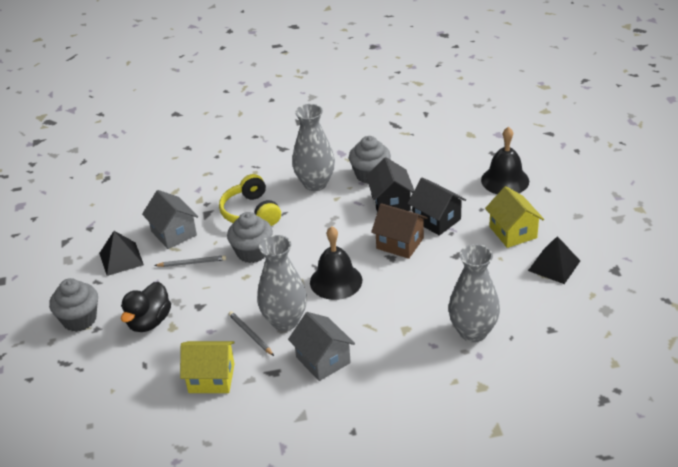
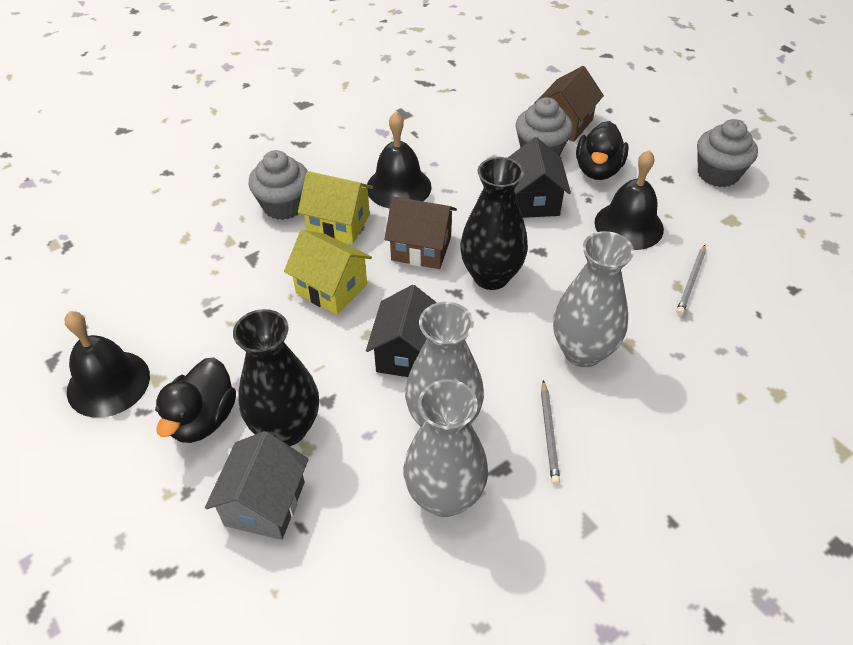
black bell: [310,226,362,300] [481,127,529,194] = 2 -> [65,311,150,418] [367,112,431,209] [595,150,664,250] = 3
black duck: [121,282,171,332] = 1 -> [155,357,236,443] [576,121,629,180] = 2
black pyramid: [99,231,144,276] [528,236,580,284] = 2 -> none = 0
black vase: none = 0 -> [233,309,319,446] [460,157,528,290] = 2
brown house: [371,203,428,259] = 1 -> [384,196,457,269] [534,66,604,142] = 2
grey house: [142,190,198,249] [288,312,355,381] = 2 -> [205,431,309,540] = 1
yellow headphones: [219,174,281,226] = 1 -> none = 0

